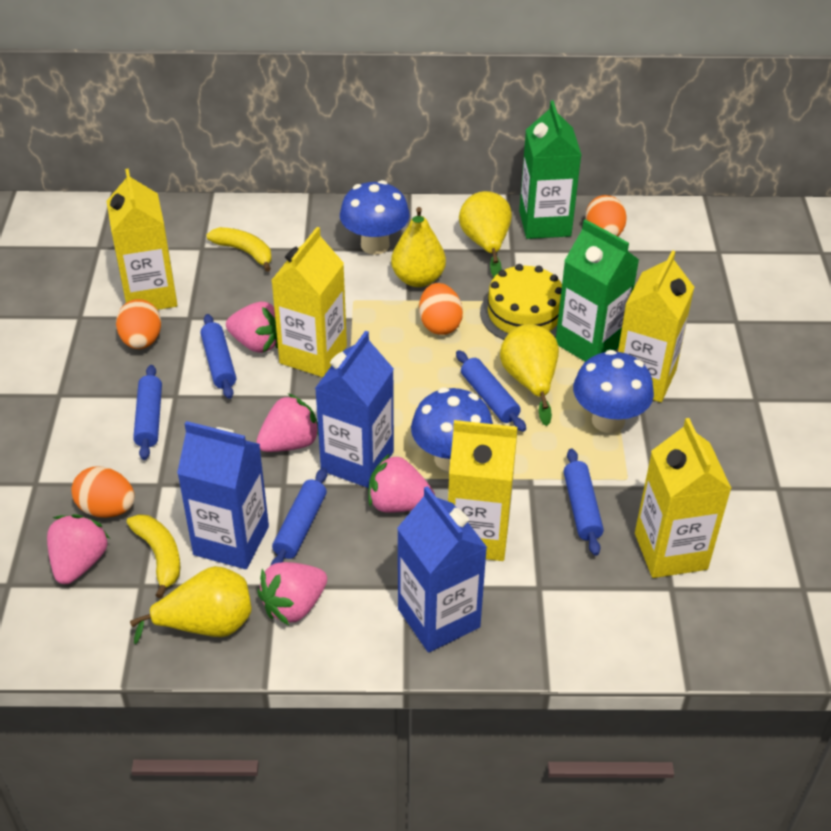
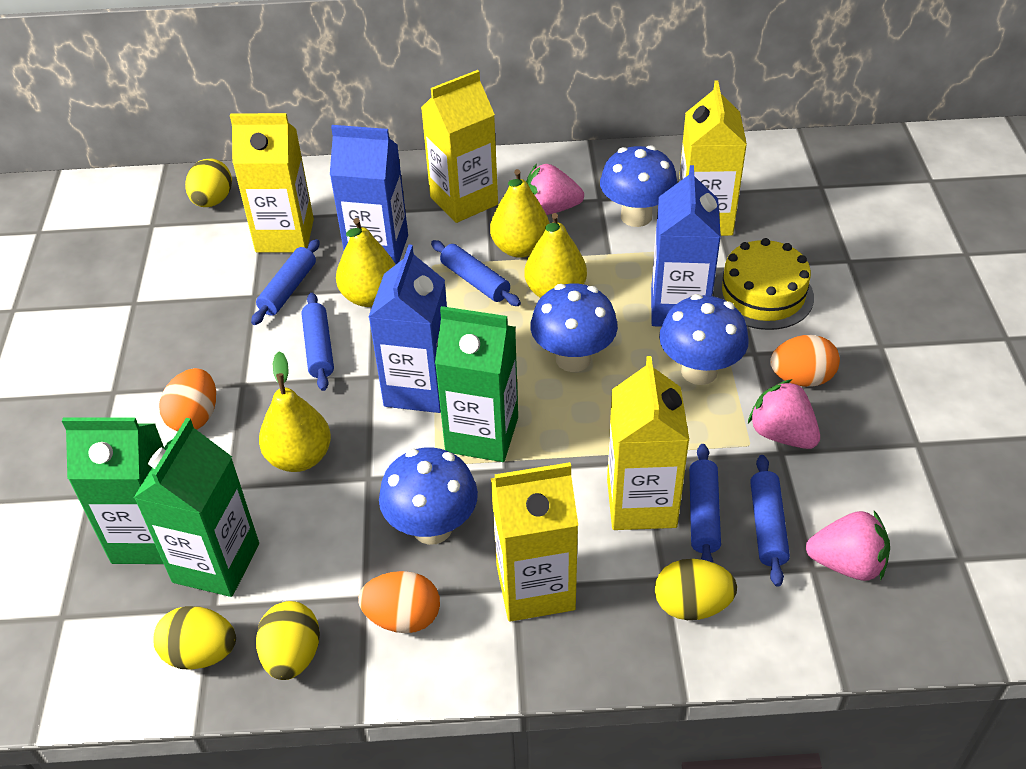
blue mushroom: [340,180,410,255] [411,387,493,471] [573,350,654,433] = 3 -> [379,448,478,545] [530,284,618,372] [600,145,677,227] [659,294,749,385] = 4
green carton: [519,100,581,239] [556,219,639,362] = 2 -> [62,417,164,564] [134,418,259,597] [435,306,518,462] = 3
orange egg: [71,466,135,518] [116,299,161,349] [419,283,463,335] [585,195,627,237] = 4 -> [159,368,216,431] [358,571,440,633] [770,335,840,387] = 3
pink strawberry: [47,514,109,584] [226,302,278,353] [257,394,319,452] [257,562,327,625] [368,454,435,513] = 5 -> [526,164,584,215] [748,379,820,449] [806,511,890,581] = 3
yellow banana: [127,514,181,598] [206,227,272,272] = 2 -> none = 0
yellow egg: none = 0 -> [153,606,236,670] [185,158,232,207] [256,601,320,680] [655,559,737,620] = 4

